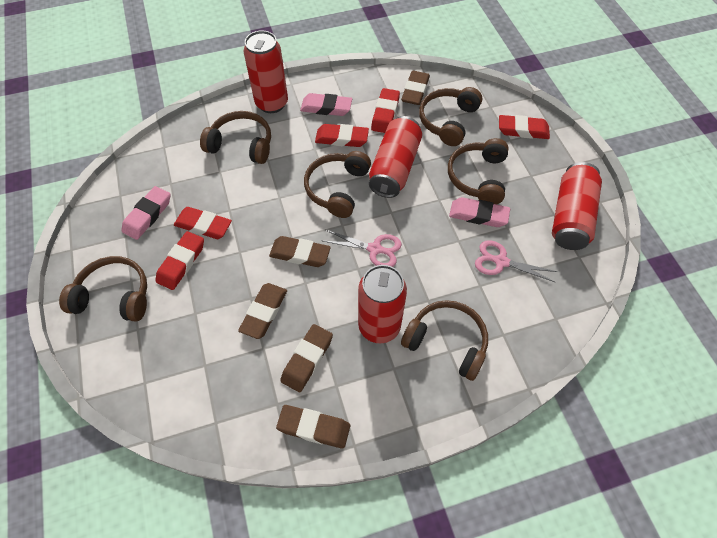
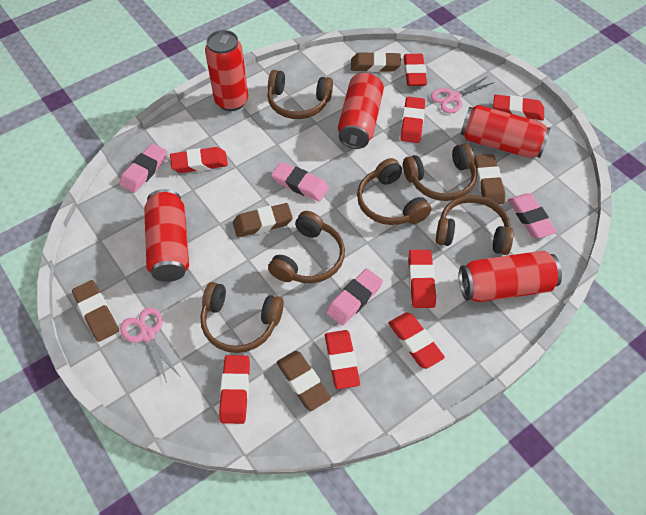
pink eraser: [121,186,170,240] [300,93,352,116] [449,197,510,227] = 3 -> [119,143,167,193] [271,162,329,201] [326,268,383,326] [508,193,557,238] = 4
red can: [244,30,288,113] [358,265,407,343] [369,116,422,198] [552,162,602,250] = 4 -> [144,189,189,282] [205,30,248,111] [338,71,384,149] [459,251,562,302] [461,105,550,158] = 5
red eraser: [155,231,204,290] [174,207,232,239] [315,124,369,147] [371,88,400,133] [499,115,550,139] = 5 -> [170,147,228,173] [219,355,250,424] [325,330,360,389] [388,312,445,369] [400,97,425,143] [403,54,427,86] [408,250,436,308] [493,94,544,120] = 8

